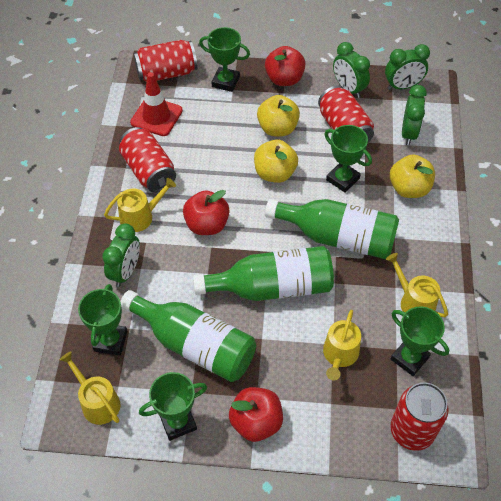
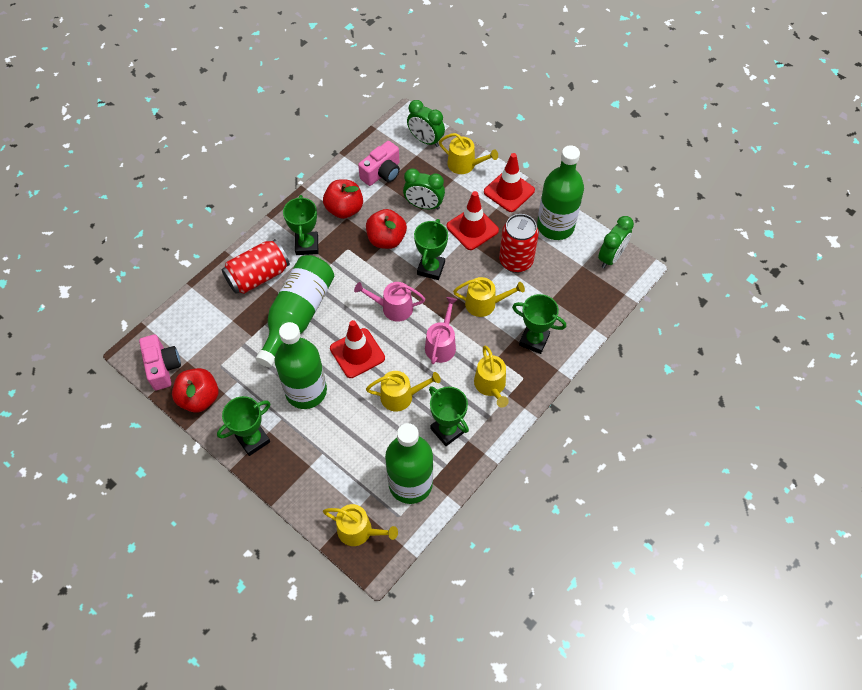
green bottle: [120,290,256,382] [193,246,334,301] [265,199,399,259] = 3 -> [256,255,334,367] [274,322,327,409] [385,423,433,504] [537,145,584,240] = 4
green clock: [102,223,140,287] [333,42,370,98] [385,44,430,90] [402,85,427,145] = 4 -> [403,169,445,209] [407,100,445,147] [598,216,634,268] = 3
pink camera: none = 0 -> [139,334,181,390] [358,141,400,186] = 2
pink watering can: none = 0 -> [354,282,425,322] [425,297,457,364] = 2
red can: [119,127,176,193] [134,40,197,82] [318,85,374,143] [390,382,449,451] = 4 -> [222,239,290,294] [499,214,539,273] = 2
red traffic cone: [130,72,183,136] = 1 -> [330,320,385,378] [447,191,499,250] [484,153,535,212] = 3
yellow apple: [254,139,298,183] [257,95,300,137] [390,154,435,198] = 3 -> none = 0
yellow watering can: [60,351,120,425] [104,178,176,232] [323,310,361,380] [386,253,448,317] = 4 -> [323,504,398,546] [366,371,441,411] [439,133,498,174] [453,277,525,317] [474,345,509,408] = 5

